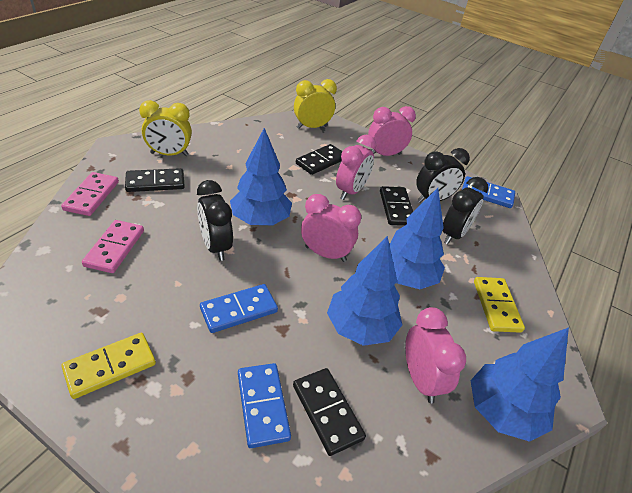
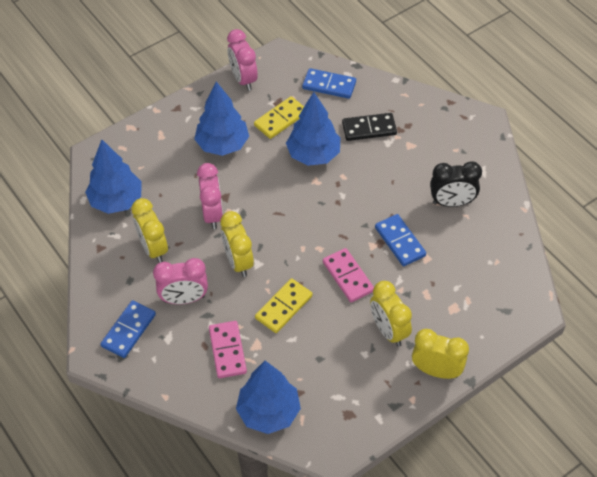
black clock: [197,180,233,261] [416,148,470,203] [443,177,488,244] = 3 -> [430,162,482,207] = 1
black domino: [125,168,185,192] [293,368,366,456] [296,144,342,175] [380,186,413,225] = 4 -> [342,113,397,141] = 1
pink clock: [301,194,361,262] [336,135,376,200] [368,106,416,156] [405,307,466,404] = 4 -> [153,258,208,304] [197,163,223,229] [227,29,258,91] = 3
yellow clock: [139,100,192,156] [294,79,337,129] = 2 -> [132,198,168,263] [221,211,254,277] [370,281,412,347] [412,329,469,379] = 4

